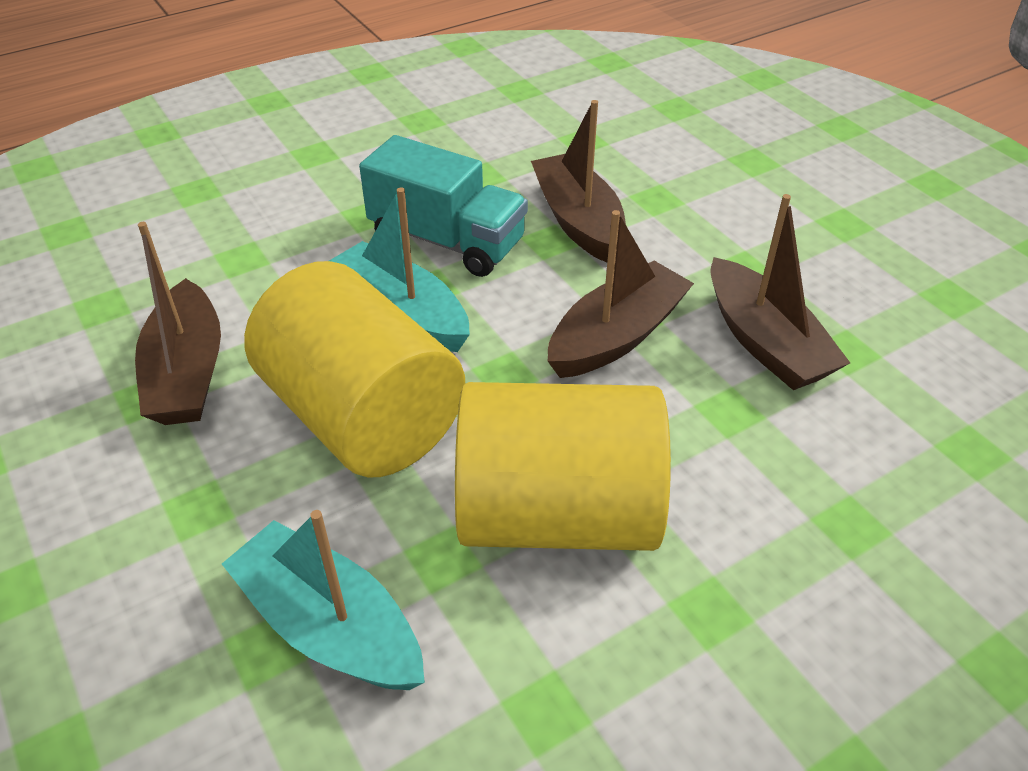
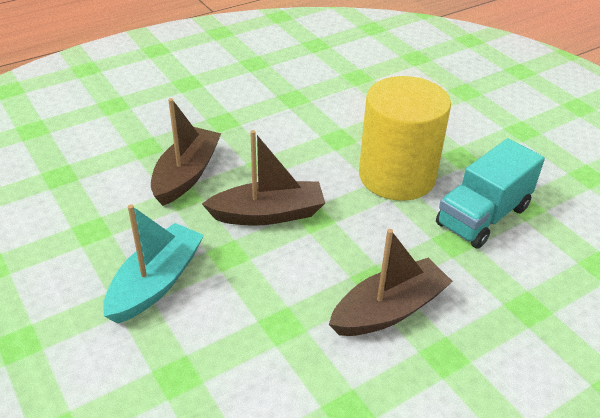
brown boat: [135,222,221,425] [531,100,626,262] [548,210,694,378] [710,194,850,390] = 4 -> [151,98,221,206] [202,130,325,226] [329,229,453,336] = 3
turquoise boat: [222,510,425,690] [329,188,470,352] = 2 -> [103,204,204,324] = 1
yellow cylinder: [244,261,465,477] [455,382,671,551] = 2 -> [359,76,451,201] = 1

